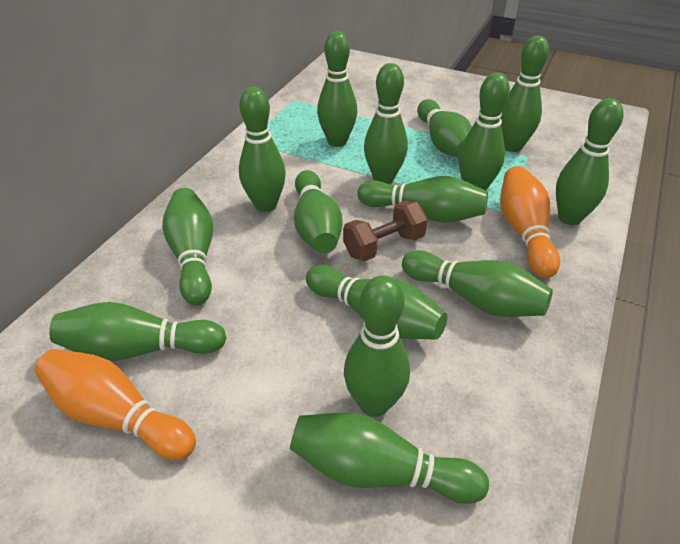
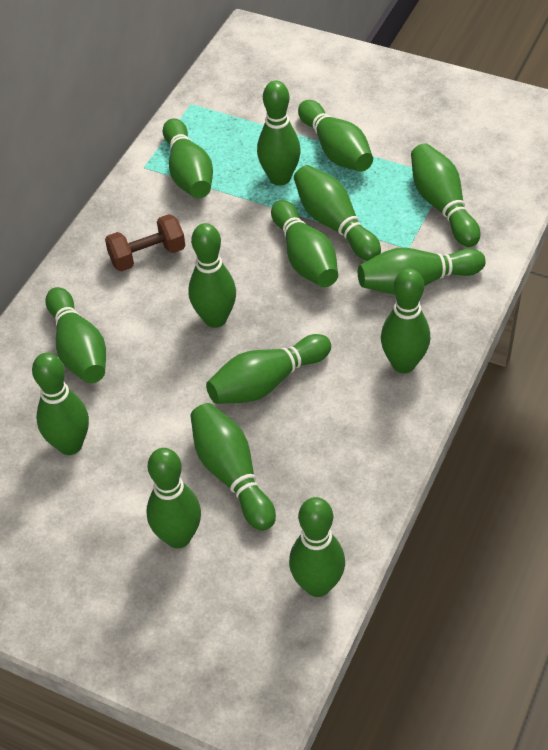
orange bowling pin: [35,349,196,460] [500,166,560,278] = 2 -> none = 0

